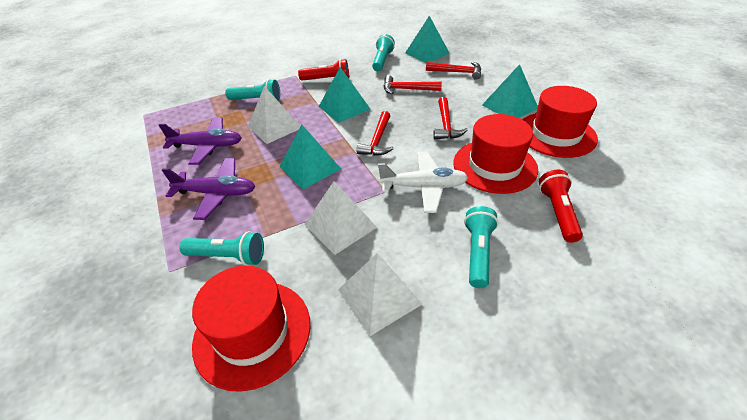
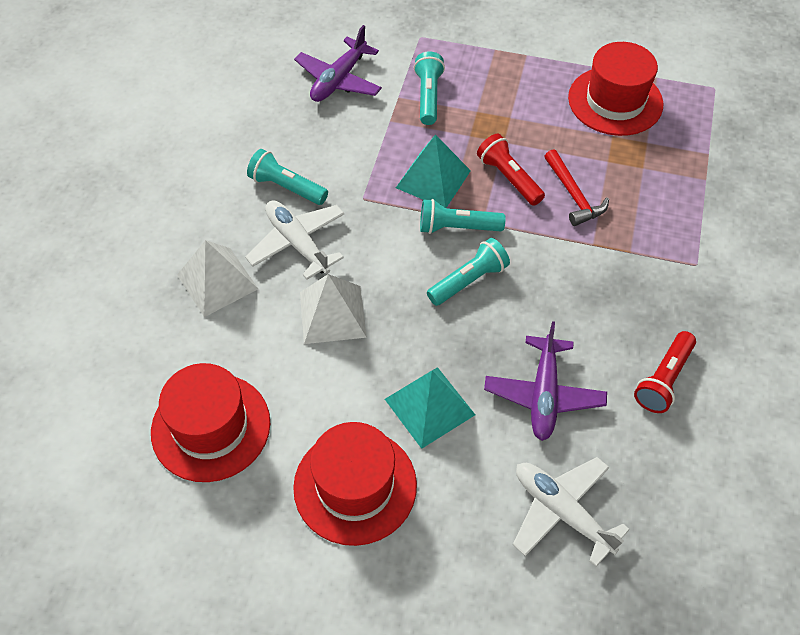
red hammer: [356,111,394,156] [384,75,442,95] [426,62,481,80] [433,97,468,139] = 4 -> [544,149,609,226] = 1
turquoise pyramid: [280,124,341,189] [319,67,370,123] [405,16,449,63] [482,64,538,118] = 4 -> [385,367,475,449] [396,134,471,208] = 2
white plane: [378,152,468,213] = 1 -> [245,200,344,280] [513,457,630,567] = 2
white pyramid: [248,86,300,144] [304,181,377,255] [338,253,422,336] = 3 -> [177,240,258,317] [300,274,367,344] = 2

